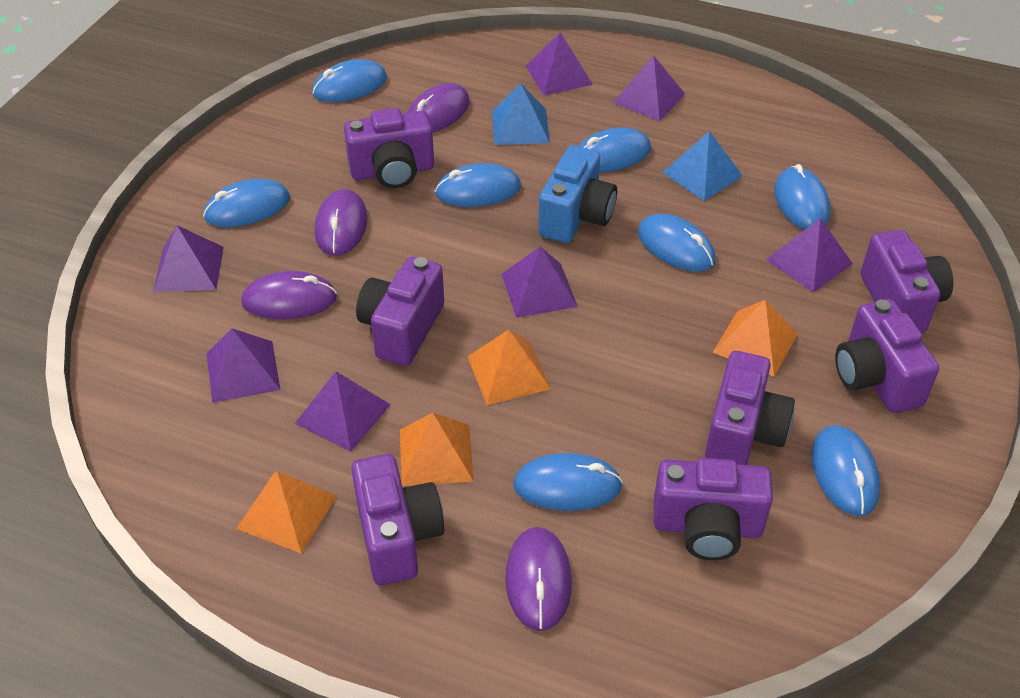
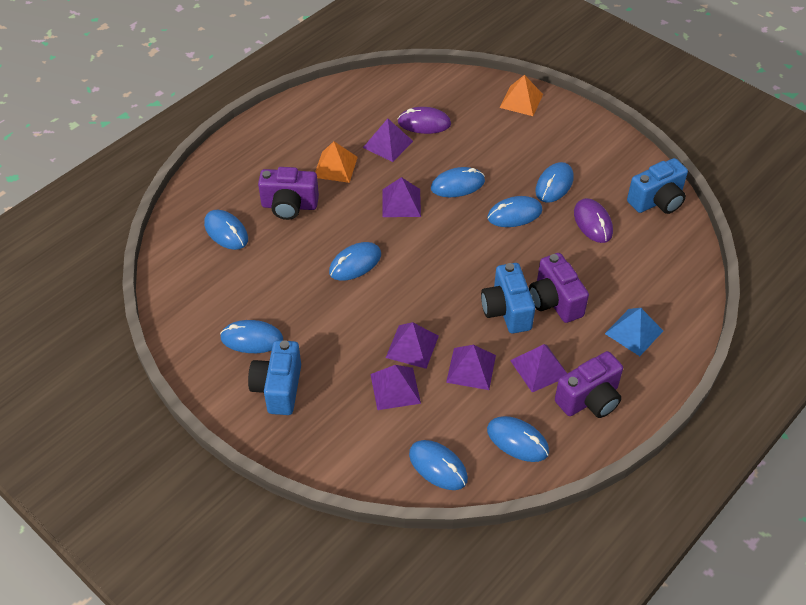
blue camera: [538,145,617,243] = 1 -> [248,340,301,415] [481,263,535,333] [627,158,688,214] = 3
blue pyramid: [492,84,550,145] [662,131,743,201] = 2 -> [605,308,663,356] = 1
orange pyramid: [236,471,337,553] [400,413,474,486] [467,330,551,405] [713,300,798,377] = 4 -> [315,141,358,183] [500,75,543,116] = 2
purple camera: [344,108,434,188] [351,454,444,585] [356,257,444,366] [654,458,773,560] [705,351,795,465] [835,299,939,413] [861,230,953,333] = 7 -> [258,167,319,220] [529,253,589,323] [555,351,623,418] = 3
purple mouse: [241,271,337,319] [315,189,368,256] [407,83,470,133] [505,527,572,631] = 4 -> [398,107,451,134] [574,198,613,243] = 2
purple pyramid: [153,225,224,292] [207,328,280,403] [295,371,391,452] [501,247,578,318] [526,32,593,95] [613,55,685,121] [766,218,853,293] = 7 -> [363,118,413,162] [370,365,421,410] [382,177,421,217] [386,322,439,369] [446,345,496,390] [510,344,567,392] = 6

